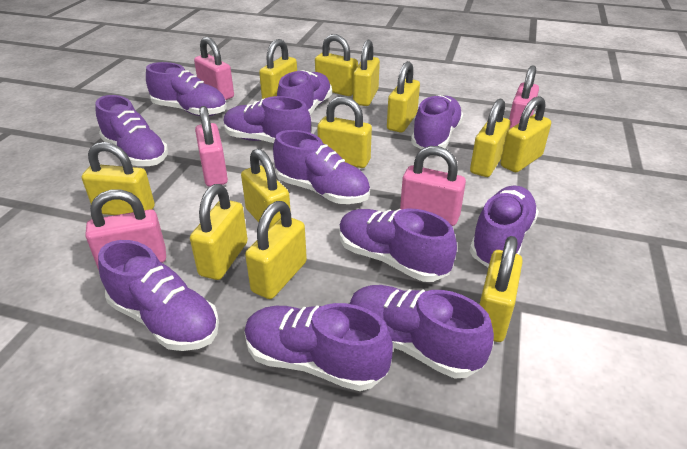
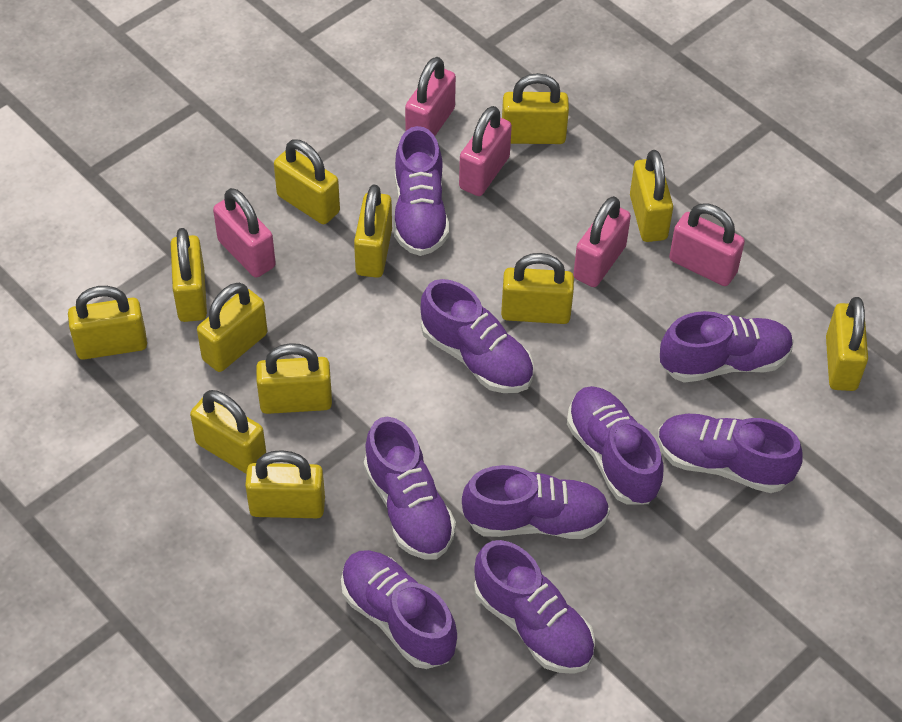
purple shoe: [95,95,168,166] [98,240,219,351] [146,62,227,116] [223,96,311,143] [244,303,393,391] [273,130,370,204] [277,70,332,115] [339,209,457,282] [350,285,494,379] [411,95,464,150] [470,186,539,267] = 11 -> [341,550,457,669] [364,417,456,559] [394,126,449,256] [421,279,534,393] [462,465,610,539] [474,540,595,674] [567,386,664,504] [658,414,802,493] [660,311,794,383] = 9

